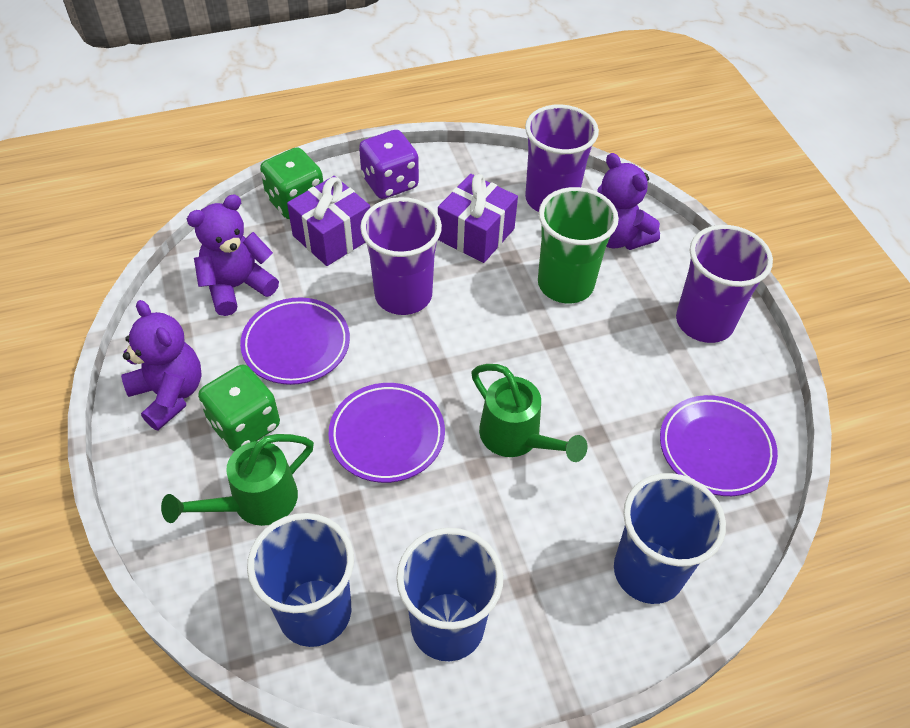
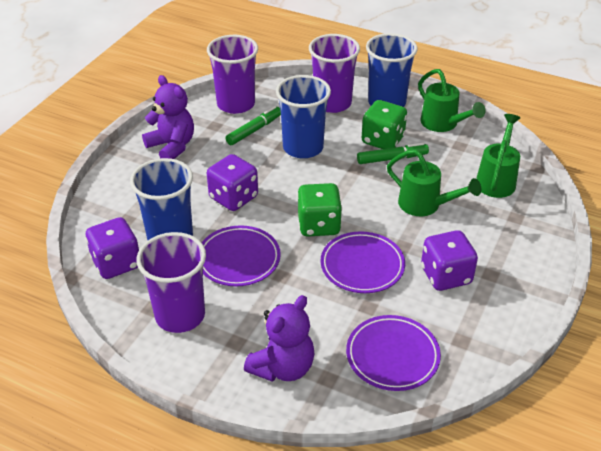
green cup: [538,187,619,303] = 1 -> none = 0
green marker: none = 0 -> [225,106,281,145] [357,143,429,164] = 2
green watering can: [161,434,314,526] [471,364,588,462] = 2 -> [387,149,481,216] [418,69,486,132] [476,114,520,198] = 3
purple dice: [359,130,419,199] = 1 -> [85,217,139,279] [207,154,258,211] [421,230,478,291] = 3
purple gift: [287,176,370,266] [438,174,518,263] = 2 -> none = 0
purple teddy bear: [121,300,202,431] [187,195,279,316] [597,153,660,250] = 3 -> [142,75,194,159] [244,295,314,382] = 2

